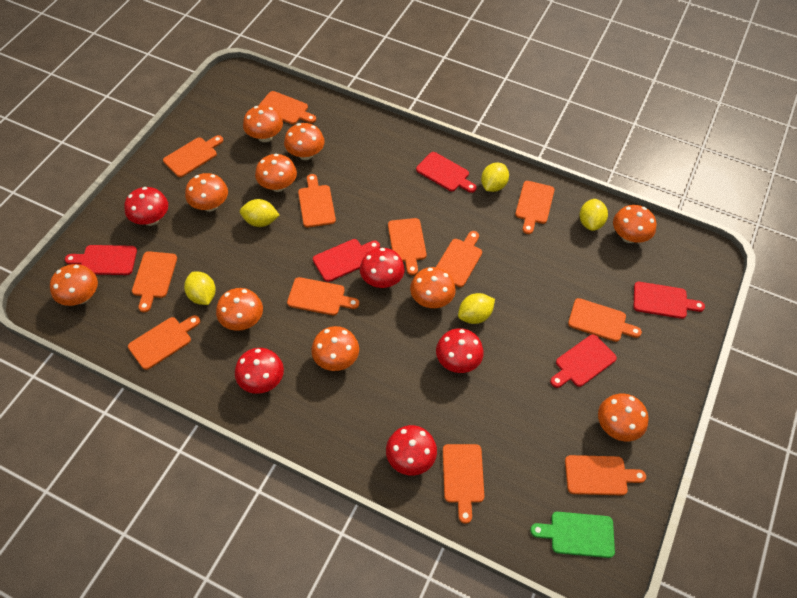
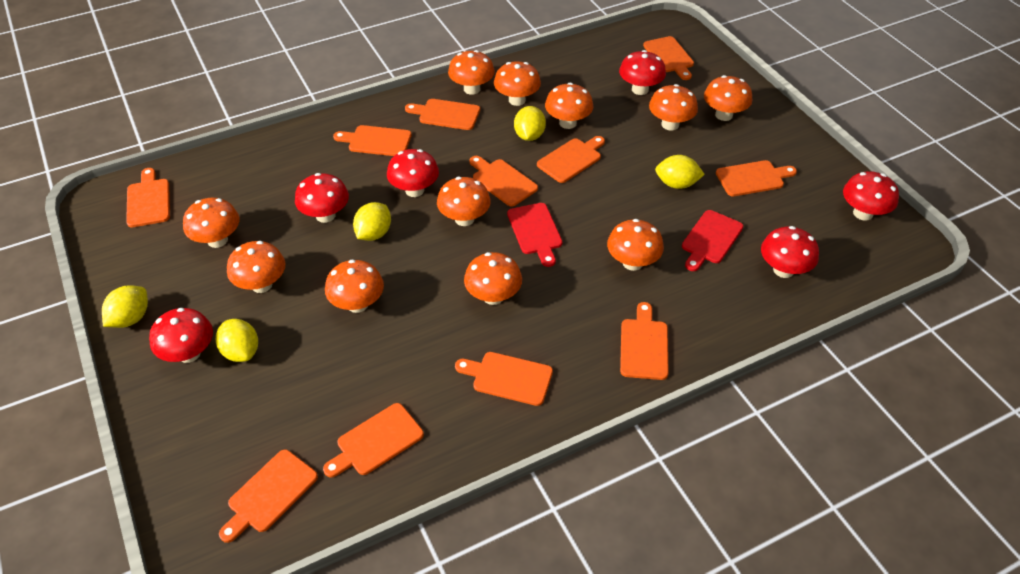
green cutting board: [530,512,615,558] = 1 -> none = 0
orange cutting board: [128,315,200,370] [132,251,177,312] [163,135,223,177] [258,91,316,124] [287,277,359,315] [298,174,336,227] [388,218,427,275] [436,231,482,287] [443,444,484,524] [515,181,554,234] [565,455,646,495] [568,298,642,342] = 12 -> [126,168,170,227] [219,450,318,543] [323,403,424,478] [333,125,411,156] [405,99,480,130] [455,352,553,406] [469,156,538,207] [537,136,605,183] [620,302,669,380] [643,36,694,80] [716,160,797,196] = 11
orange mushroom: [50,264,98,306] [185,173,228,212] [216,288,263,331] [243,105,283,142] [255,154,297,192] [284,123,325,160] [311,326,359,371] [410,267,456,308] [598,393,648,441] [613,205,657,243] = 10 -> [183,198,239,248] [227,241,285,293] [325,259,384,313] [437,177,491,226] [448,50,495,95] [464,252,522,305] [494,61,541,106] [545,82,593,129] [607,219,664,271] [649,84,698,130] [704,75,752,121] = 11
red cutting board: [65,245,137,275] [313,239,380,282] [416,152,477,193] [550,334,617,388] [634,282,705,319] = 5 -> [507,203,562,267] [682,210,743,271] = 2
red mushroom: [124,187,168,226] [235,348,284,394] [360,248,405,288] [386,425,437,475] [436,328,484,373] = 5 -> [149,308,213,363] [295,173,349,223] [387,149,439,197] [619,50,666,95] [761,226,819,278] [843,171,899,221] = 6

